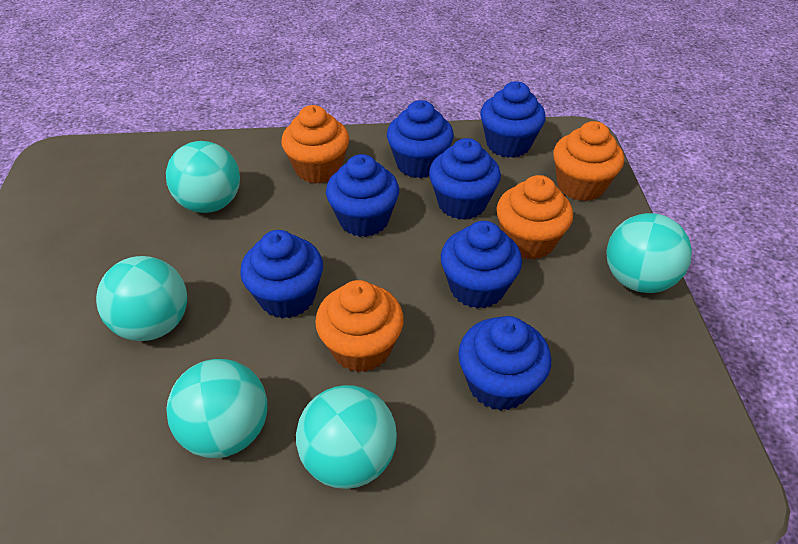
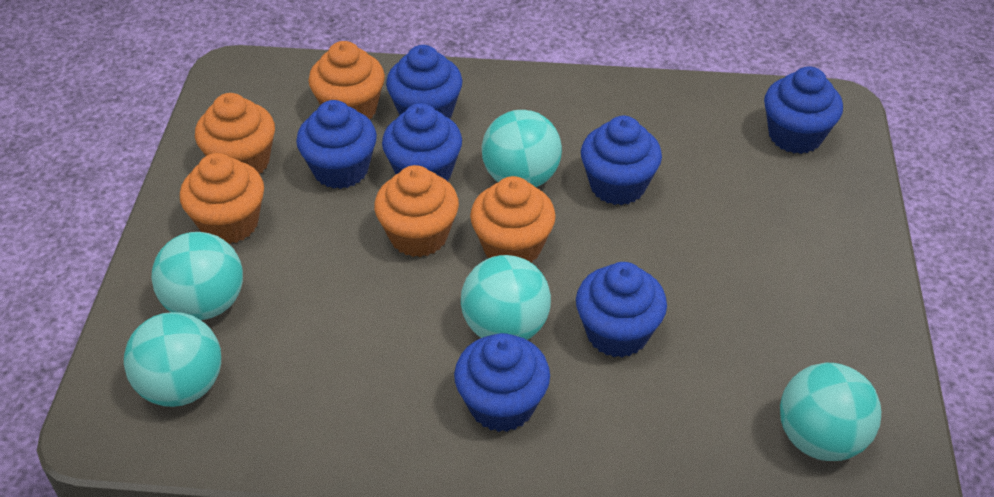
orange cupcake: [281,105,349,184] [315,280,404,372] [496,175,573,260] [553,121,624,201] = 4 -> [180,153,264,244] [195,93,275,174] [308,41,385,119] [374,165,459,257] [470,176,556,263] = 5

